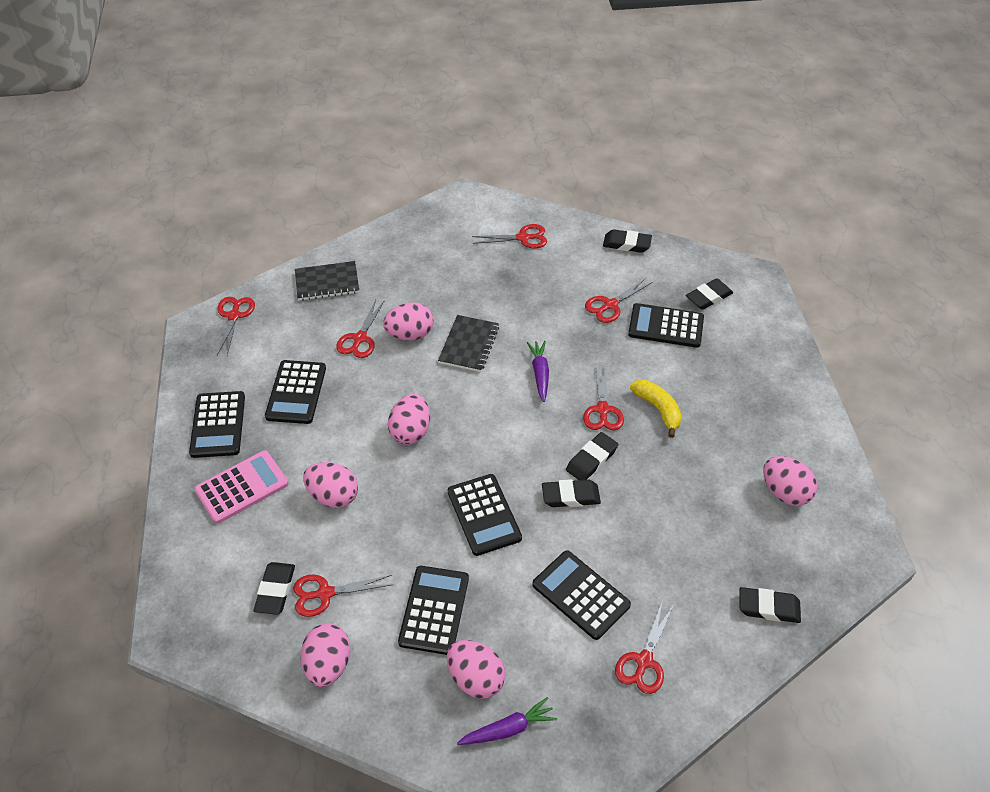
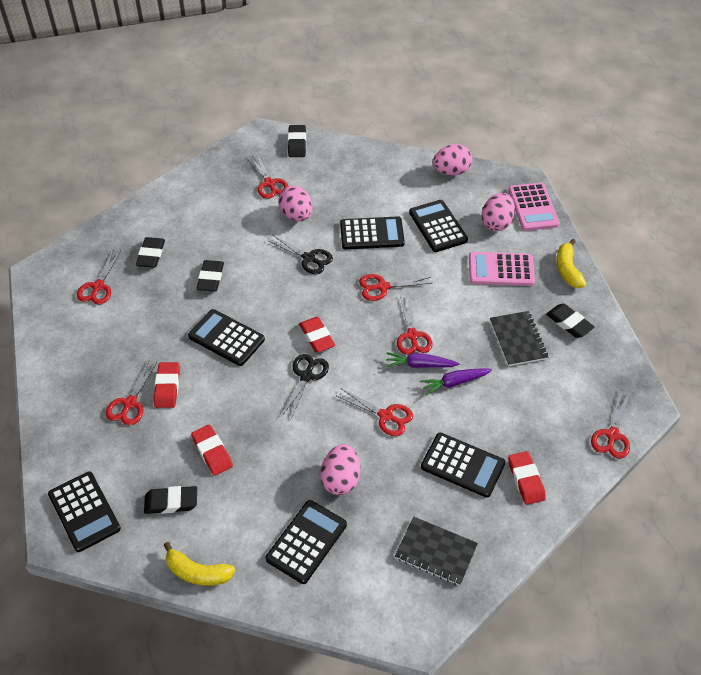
black eraser: [253,562,295,615] [542,479,601,507] [566,432,618,480] [603,229,652,253] [686,279,733,310] [740,587,801,623] = 6 -> [136,237,165,268] [144,486,197,514] [196,260,224,292] [288,125,306,157] [546,304,594,338] = 5
black scissors: none = 0 -> [267,235,333,274] [282,354,329,419] = 2
pink calculator: [194,450,289,524] = 1 -> [469,252,535,286] [508,183,559,231] = 2
pink egg: [301,623,350,687] [303,462,358,508] [383,302,433,340] [388,394,430,445] [447,640,505,699] [763,456,817,506] = 6 -> [278,186,313,221] [320,444,360,495] [433,144,472,175] [481,193,515,231] = 4
red eraser: none = 0 -> [154,362,180,408] [191,424,233,476] [299,317,335,353] [508,451,546,505] = 4
yellow banana: [630,380,682,438] = 1 -> [164,542,236,586] [556,239,586,288] = 2

